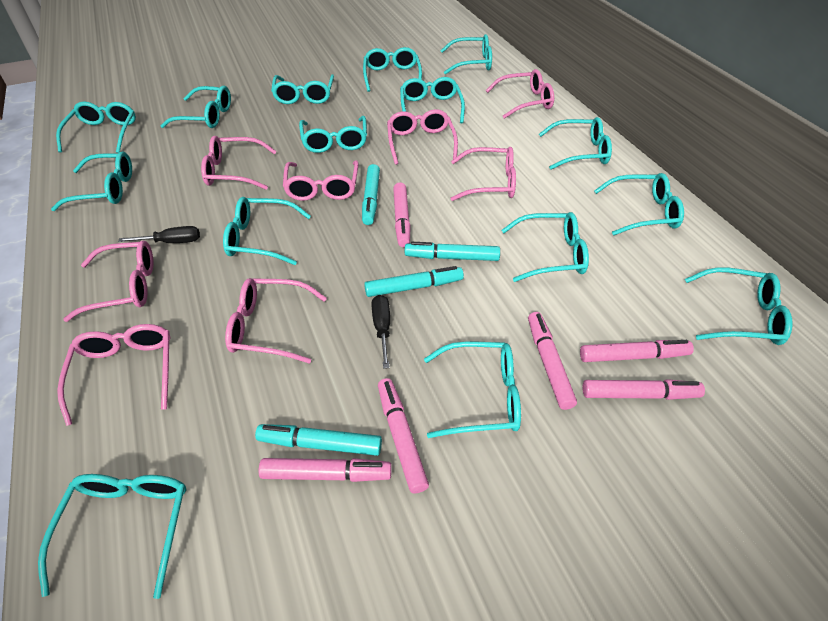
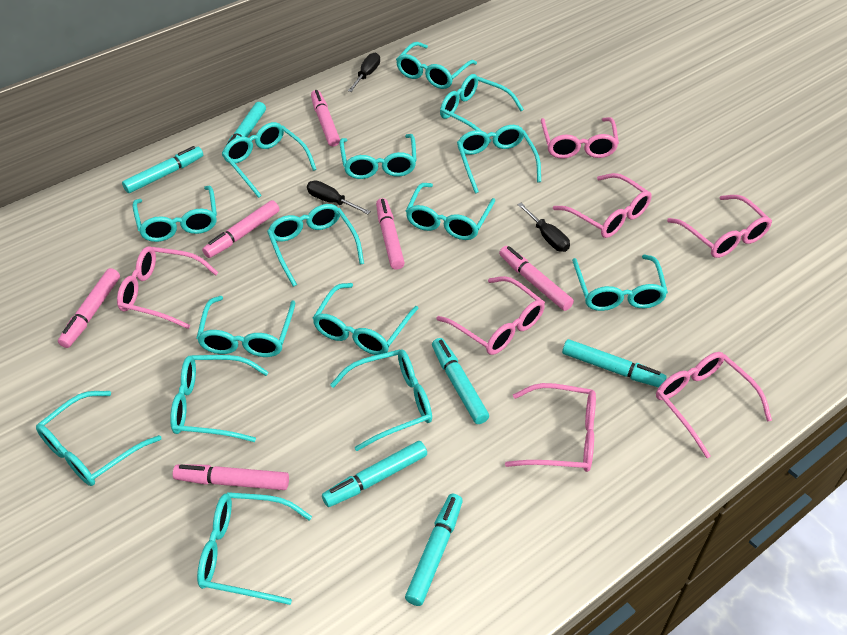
black screwdriver: [118,226,200,243] [372,295,390,369] = 2 -> [307,180,371,214] [348,53,380,92] [517,203,570,252] = 3
pink glasses: [57,324,170,426] [63,241,154,322] [201,136,277,190] [225,278,327,363] [283,161,359,201] [387,109,458,165] [451,147,516,201] [486,69,554,119] = 8 -> [117,246,219,329] [436,276,545,355] [505,383,596,472] [541,117,619,159] [553,173,652,238] [656,352,772,458] [667,195,772,258] = 7
turquoise marker: [255,424,382,456] [362,164,380,225] [364,266,464,297] [405,242,500,261] = 4 -> [122,146,203,193] [222,102,266,156] [322,441,427,507] [405,494,463,606] [432,338,489,424] [562,339,667,387] = 6

